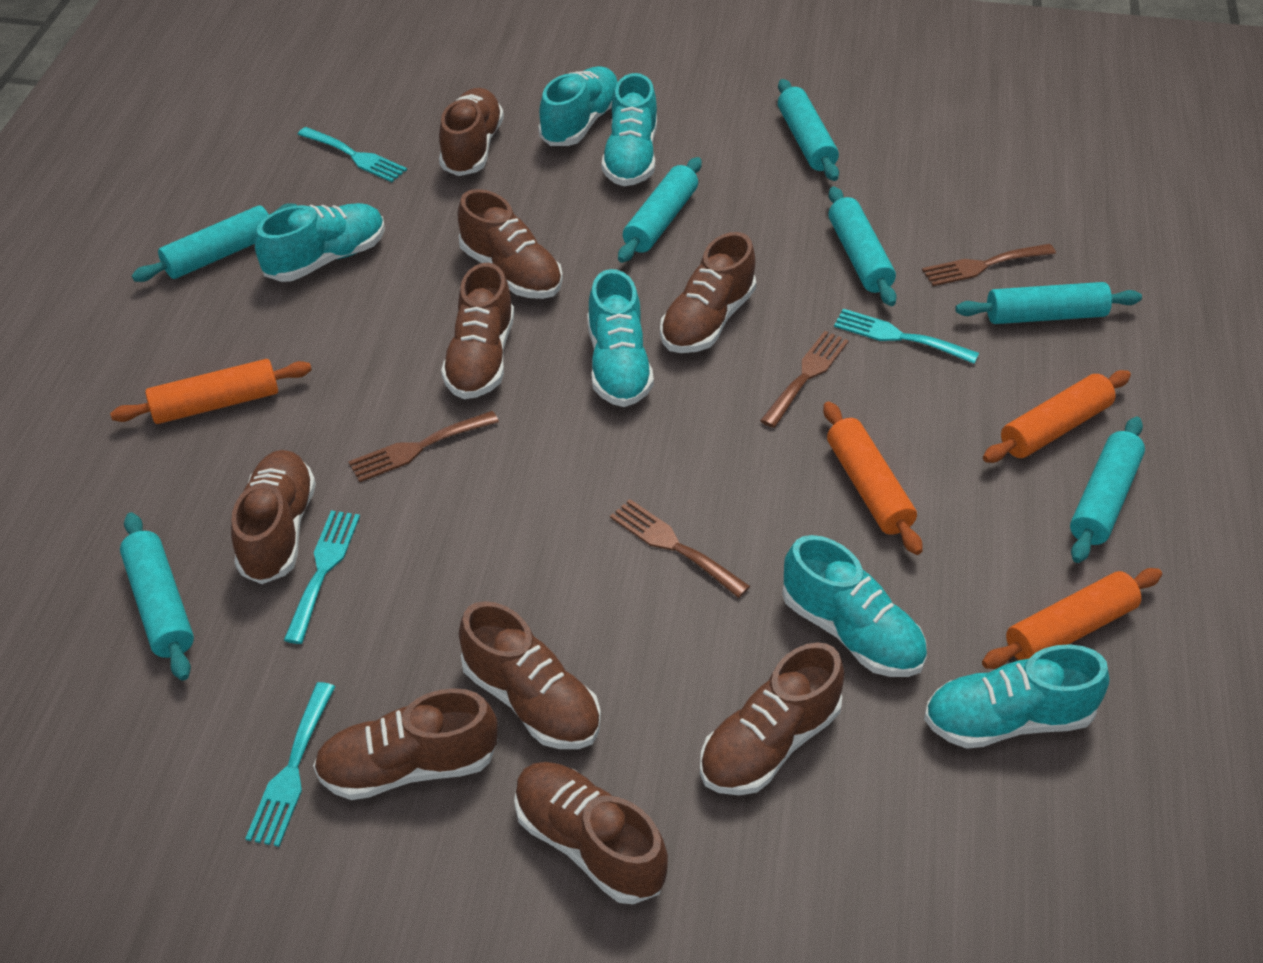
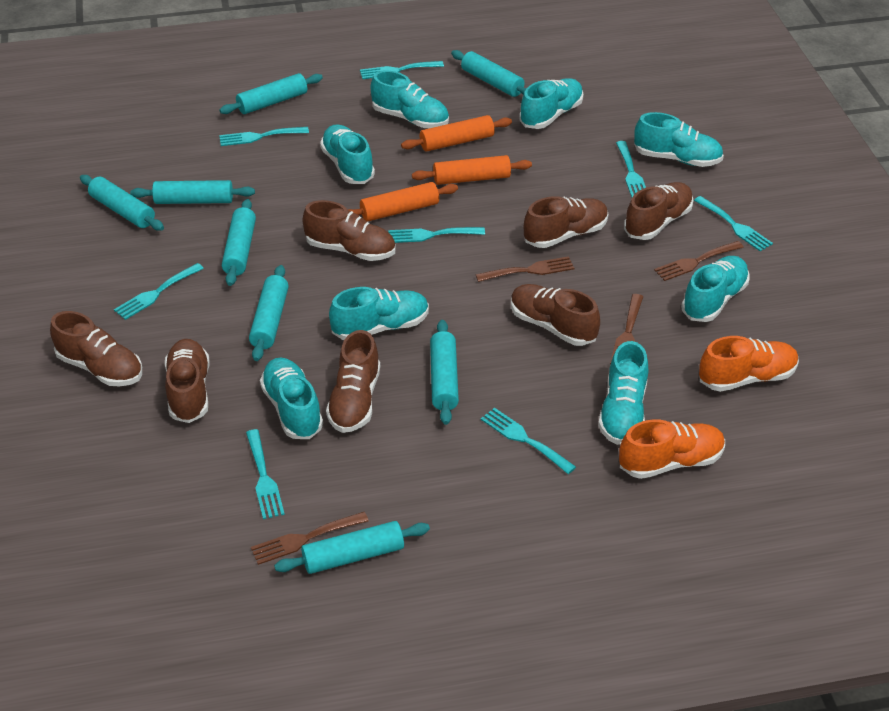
brown shoe: [231,450,316,584] [313,688,498,800] [439,88,504,176] [441,263,514,399] [457,189,563,299] [459,601,601,749] [514,762,668,904] [660,232,756,353] [700,642,844,795] = 9 -> [50,311,142,386] [165,339,210,423] [302,200,396,261] [326,330,380,433] [511,284,600,346] [524,196,608,248] [624,182,694,240] = 7
orange rolling pin: [110,359,312,424] [823,402,923,555] [982,568,1162,669] [983,370,1131,463] = 4 -> [348,182,458,222] [401,115,512,152] [412,155,532,185] = 3
orange shoe: none = 0 -> [619,420,725,479] [699,336,799,392] = 2
turquoise fork: [245,682,335,847] [284,510,360,644] [297,127,407,182] [834,309,979,364] = 4 -> [114,263,204,320] [219,127,309,146] [246,429,285,519] [360,61,444,79] [388,227,485,243] [481,408,576,474] [616,141,646,198] [694,196,773,251] = 8
turquoise rolling pin: [120,512,194,681] [132,203,297,282] [618,157,702,263] [778,79,839,181] [828,187,897,306] [955,282,1142,324] [1070,417,1145,563] = 7 -> [80,175,164,231] [130,180,255,204] [219,73,323,114] [222,199,256,286] [249,265,289,361] [274,521,430,574] [430,320,459,425] [451,50,527,97] = 8
turquoise shoe: [255,203,385,282] [538,66,618,146] [587,269,654,407] [601,73,657,186] [782,535,927,677] [924,644,1109,749] = 6 -> [260,358,323,439] [320,124,375,184] [329,287,429,340] [371,70,449,128] [520,78,583,129] [598,341,648,445] [634,112,724,167] [681,256,749,322] = 8

